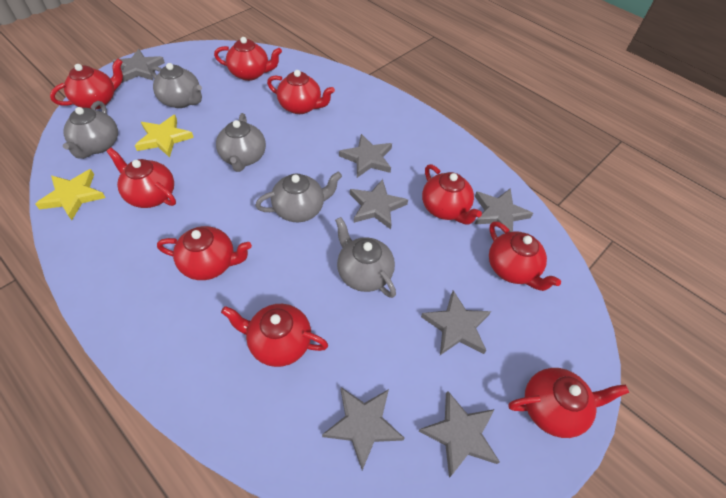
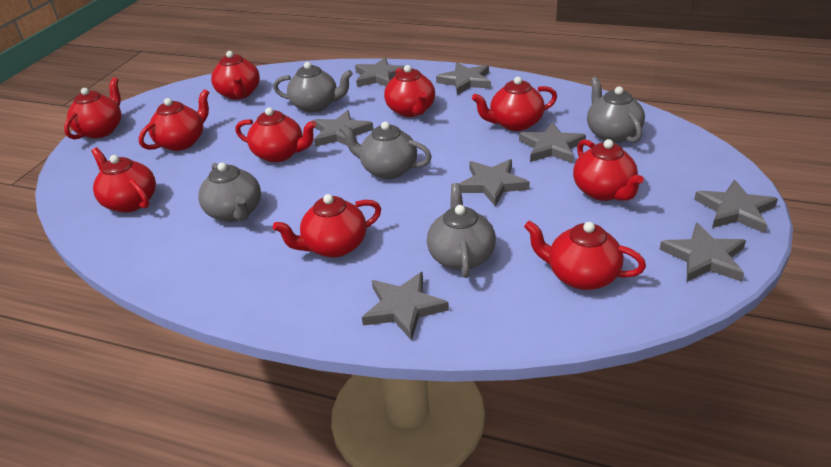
grey star: [112,49,165,83] [322,387,405,470] [339,134,392,178] [350,179,408,229] [418,391,500,478] [421,291,491,355] [475,188,533,233] = 7 -> [313,110,374,147] [355,57,405,87] [362,272,449,341] [436,62,491,95] [459,159,530,206] [519,122,586,163] [660,223,746,282] [694,180,778,233] = 8
red teapot: [50,59,123,110] [107,148,176,208] [157,226,252,280] [214,37,282,81] [221,304,328,367] [267,70,335,114] [422,164,482,225] [489,221,561,291] [508,368,629,438] = 9 -> [64,77,121,139] [91,147,156,213] [139,89,209,151] [211,51,260,100] [235,107,317,162] [273,194,381,258] [384,65,435,117] [472,77,557,131] [524,221,646,290] [573,139,644,201] = 10
yellow star: [35,169,106,220] [135,115,194,158] = 2 -> none = 0

